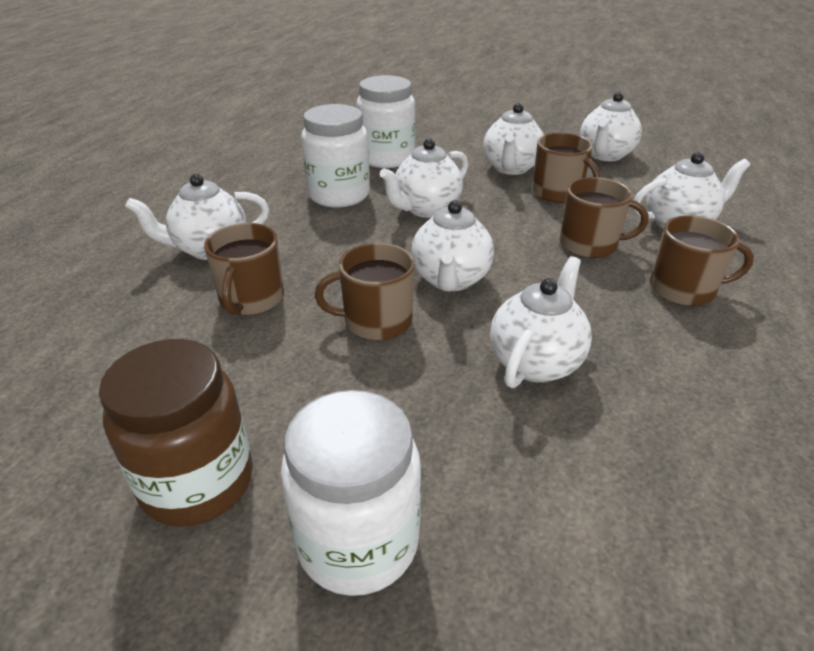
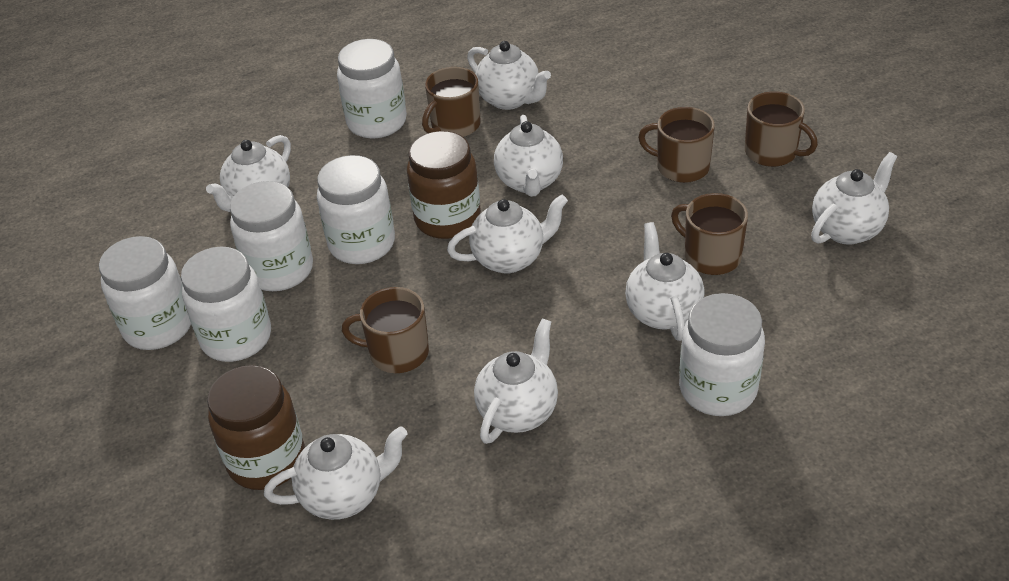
brown jar: [99,339,253,527] = 1 -> [207,365,305,490] [407,131,481,239] = 2
white jar: [281,390,421,596] [301,104,370,207] [356,75,415,168] = 3 -> [99,236,191,350] [181,247,271,362] [230,181,313,291] [317,155,395,264] [337,39,407,138] [679,293,765,416] = 6
white teapot: [125,174,269,260] [380,138,468,218] [411,200,494,291] [483,103,544,175] [490,256,592,388] [580,92,642,161] [633,152,750,229] = 7 -> [206,135,291,212] [264,426,408,520] [447,194,568,274] [467,41,551,110] [474,318,558,444] [494,115,563,197] [625,222,705,341] [811,152,897,245] = 8

